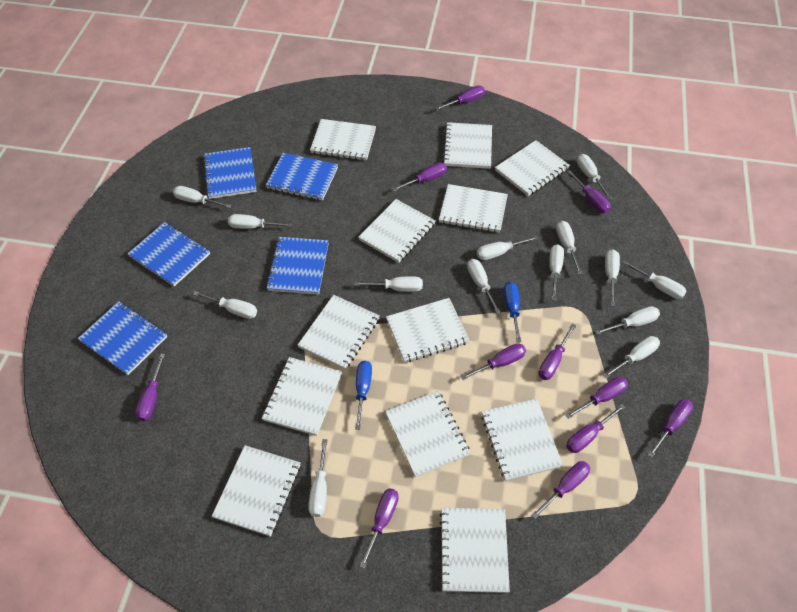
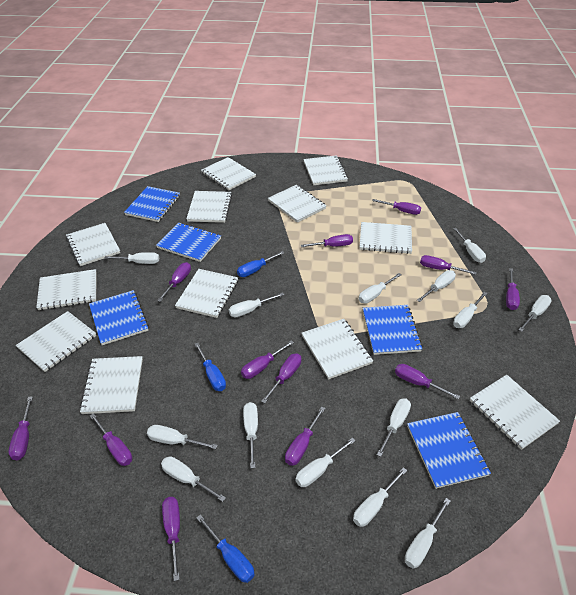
blue screwdriver: [355,361,372,430] [504,282,521,342] = 2 -> [194,343,226,391] [197,514,255,583] [237,251,285,277] = 3
purple screwdriver: [135,354,165,421] [359,488,399,569] [392,162,447,191] [435,86,485,110] [461,343,526,380] [531,461,590,519] [539,324,576,380] [565,377,628,419] [566,404,625,453] [567,170,611,213] [647,399,693,458] = 11 -> [9,396,33,460] [90,413,132,466] [157,262,191,302] [162,497,180,581] [241,340,294,379] [261,353,301,403] [285,406,326,466] [301,234,353,247] [372,199,421,215] [395,364,460,400] [420,255,477,275] [506,268,520,310] = 12

